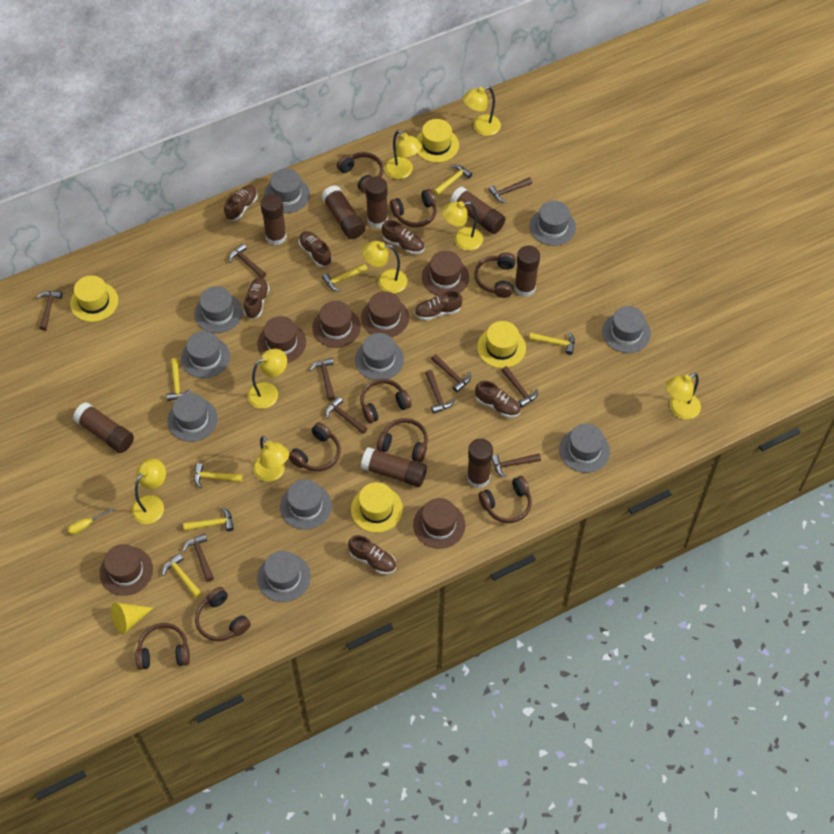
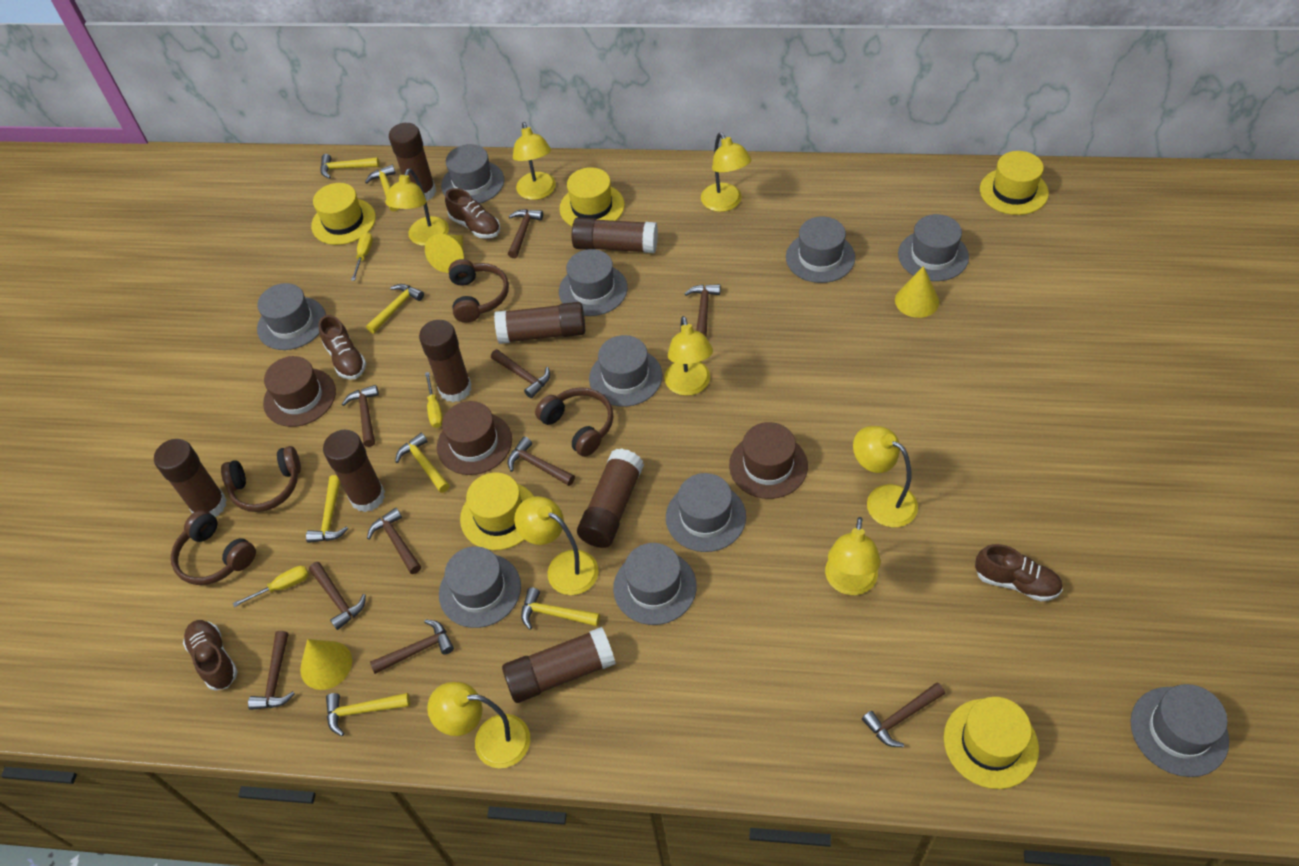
brown hat: [100,544,153,596] [257,316,306,363] [312,301,361,348] [361,291,409,337] [413,498,466,549] [422,251,469,296] = 6 -> [263,356,336,427] [437,401,512,475] [729,422,808,499] = 3
brown headphones: [135,623,190,670] [195,587,251,641] [289,422,341,471] [337,152,383,193] [360,379,411,423] [377,418,428,462] [390,189,437,228] [474,252,516,298] [478,476,532,523] = 9 -> [171,510,256,585] [221,446,301,512] [448,259,509,323] [535,387,613,457] = 4
brown shoe: [224,185,258,221] [244,278,269,319] [299,231,332,267] [348,535,396,574] [382,220,425,254] [414,290,462,321] [475,381,521,418] = 7 -> [183,620,238,690] [318,315,366,380] [445,188,500,239] [975,544,1063,601] = 4
yellow cone: [111,602,153,635] = 1 -> [300,639,352,690] [425,234,464,273] [895,266,939,318] = 3
yellow hat: [70,275,118,322] [351,482,403,533] [416,119,459,163] [477,321,526,368] = 4 -> [311,183,376,245] [460,472,534,550] [560,167,625,226] [944,697,1039,789] [980,151,1049,215] = 5
yellow screwdriver: [68,508,114,535] = 1 -> [233,566,309,607] [351,232,373,281] [425,372,443,428] = 3

